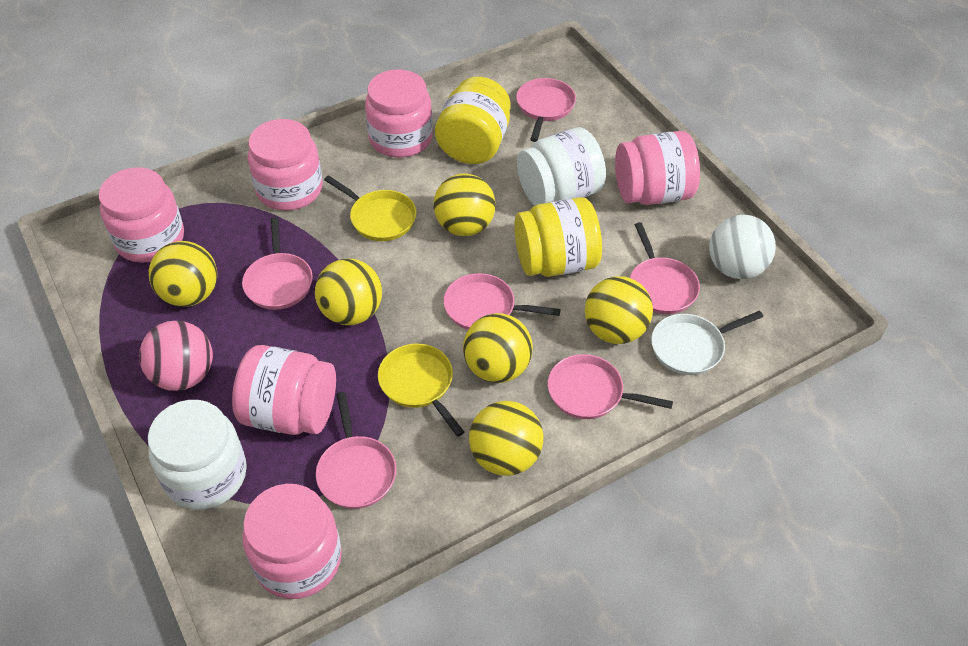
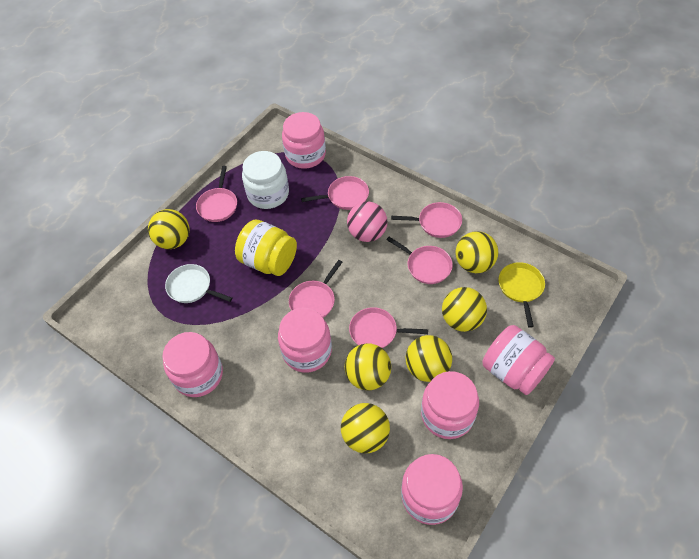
white ball: [709,215,776,279] = 1 -> none = 0
white jar: [148,400,247,510] [517,127,606,206] = 2 -> [242,151,289,209] = 1
yellow jar: [435,77,511,164] [514,197,602,277] = 2 -> [235,219,297,276] = 1
yellow pan: [324,175,416,241] [378,344,464,437] = 2 -> [498,262,545,328] = 1

